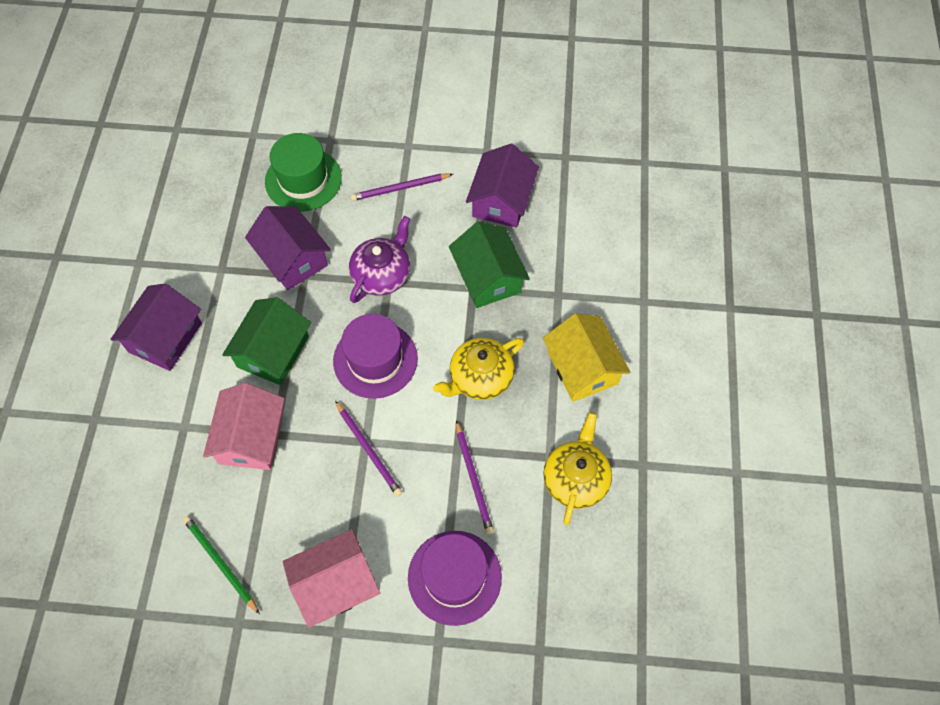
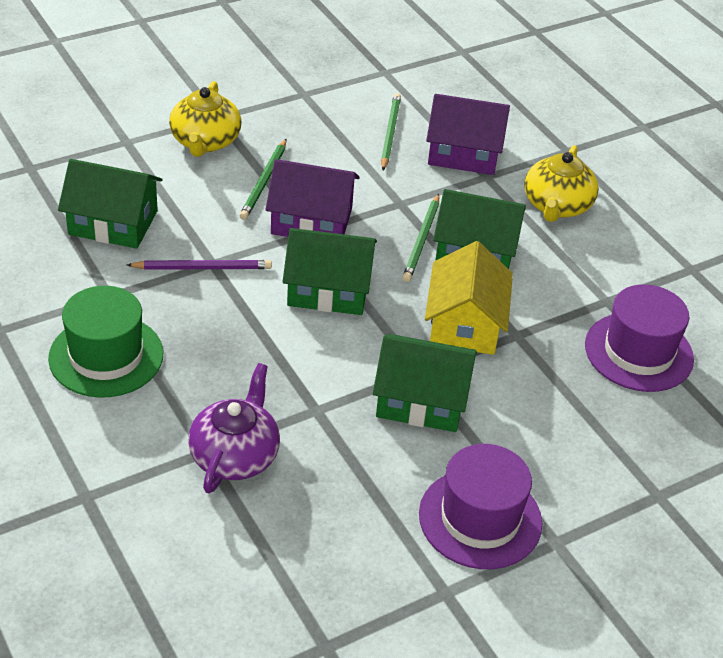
green house: [222,297,311,385] [449,222,530,308] = 2 -> [58,159,163,249] [283,228,377,315] [373,334,477,432] [433,189,526,269] = 4
green pencil: [183,516,260,614] = 1 -> [239,139,286,220] [381,93,401,170] [402,194,439,282] = 3
pink house: [203,383,285,470] [283,529,380,628] = 2 -> none = 0
purple house: [110,283,202,371] [245,206,331,290] [466,144,539,228] = 3 -> [265,159,360,237] [426,94,510,175] = 2
purple pencil: [335,401,402,497] [351,174,453,201] [456,420,494,535] = 3 -> [127,260,272,270] = 1

